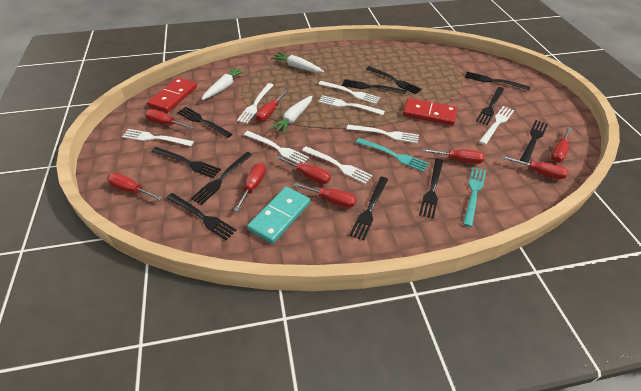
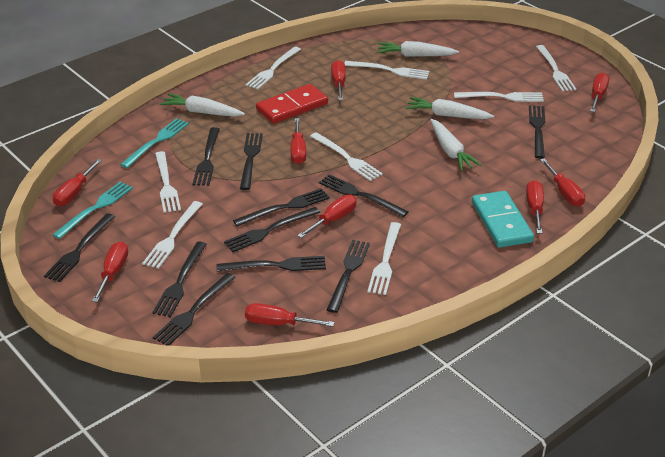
red domino: [147,78,197,113] [403,98,457,126] = 2 -> [256,84,328,124] = 1
white carrot: [201,67,246,100] [269,96,312,134] [271,52,324,73] = 3 -> [160,93,245,117] [377,41,459,57] [406,97,494,119] [430,119,482,171] = 4

